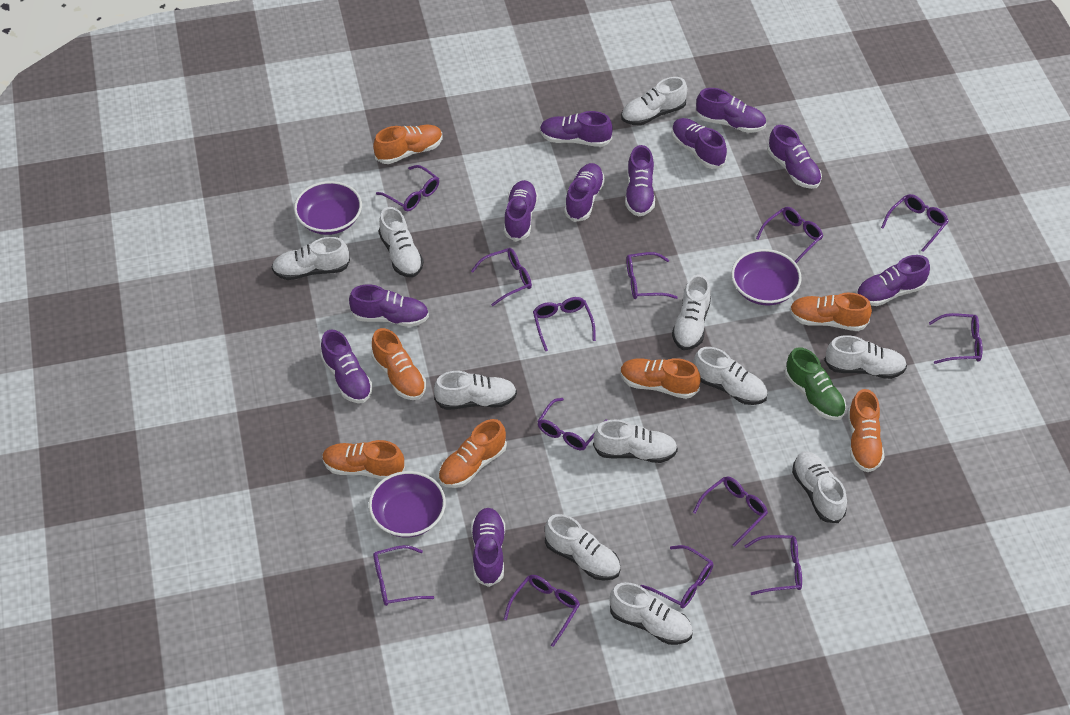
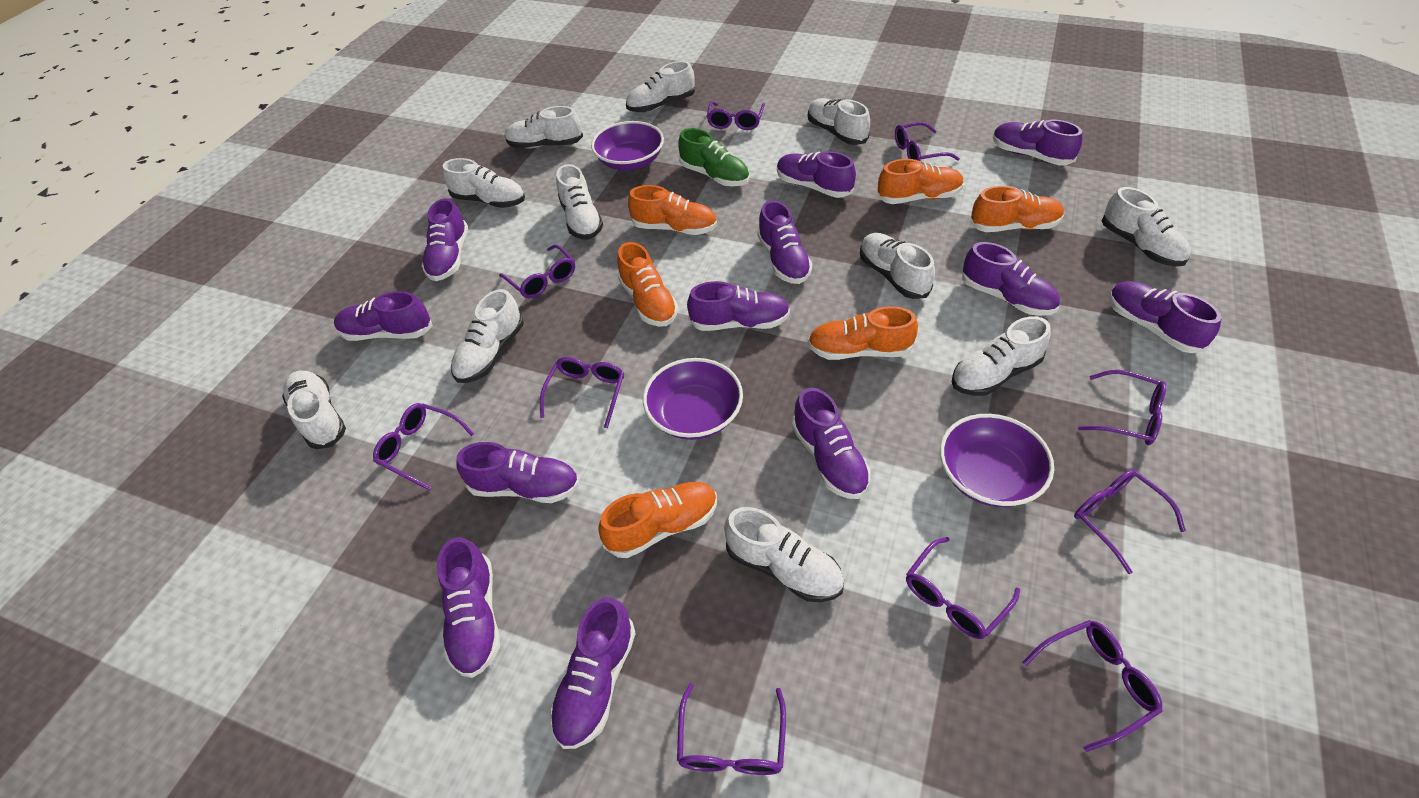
orange shoe: [322,440,405,480] [371,328,426,400] [373,125,442,164] [438,419,507,488] [620,358,700,399] [790,293,872,331] [848,389,884,472] = 7 -> [598,482,717,558] [617,242,678,327] [628,185,717,235] [808,306,918,360] [877,159,964,204] [970,186,1064,232] = 6
purple glasses: [373,545,434,606] [376,165,439,211] [471,248,532,306] [504,575,580,647] [533,297,596,351] [537,398,607,450] [626,252,678,299] [641,545,714,608] [693,476,768,547] [745,535,802,595] [756,207,823,263] [881,194,949,252] [929,313,983,364] = 13 -> [373,403,474,490] [499,245,575,298] [540,357,624,428] [677,683,786,775] [707,101,765,130] [895,122,960,161] [906,537,1020,639] [1022,620,1163,752] [1074,469,1186,574] [1078,370,1167,445] = 10
purple shoe: [321,330,373,403] [349,284,429,327] [471,508,505,587] [504,180,538,241] [540,111,613,147] [564,163,605,222] [625,145,655,216] [672,118,727,169] [696,88,766,133] [767,125,822,189] [856,255,930,306] = 11 -> [334,291,433,341] [422,198,468,281] [437,537,500,678] [456,442,579,503] [550,597,636,749] [687,281,790,331] [757,200,812,284] [777,151,856,198] [792,388,870,499] [962,242,1060,316] [993,120,1082,166] [1109,281,1222,353] = 12

